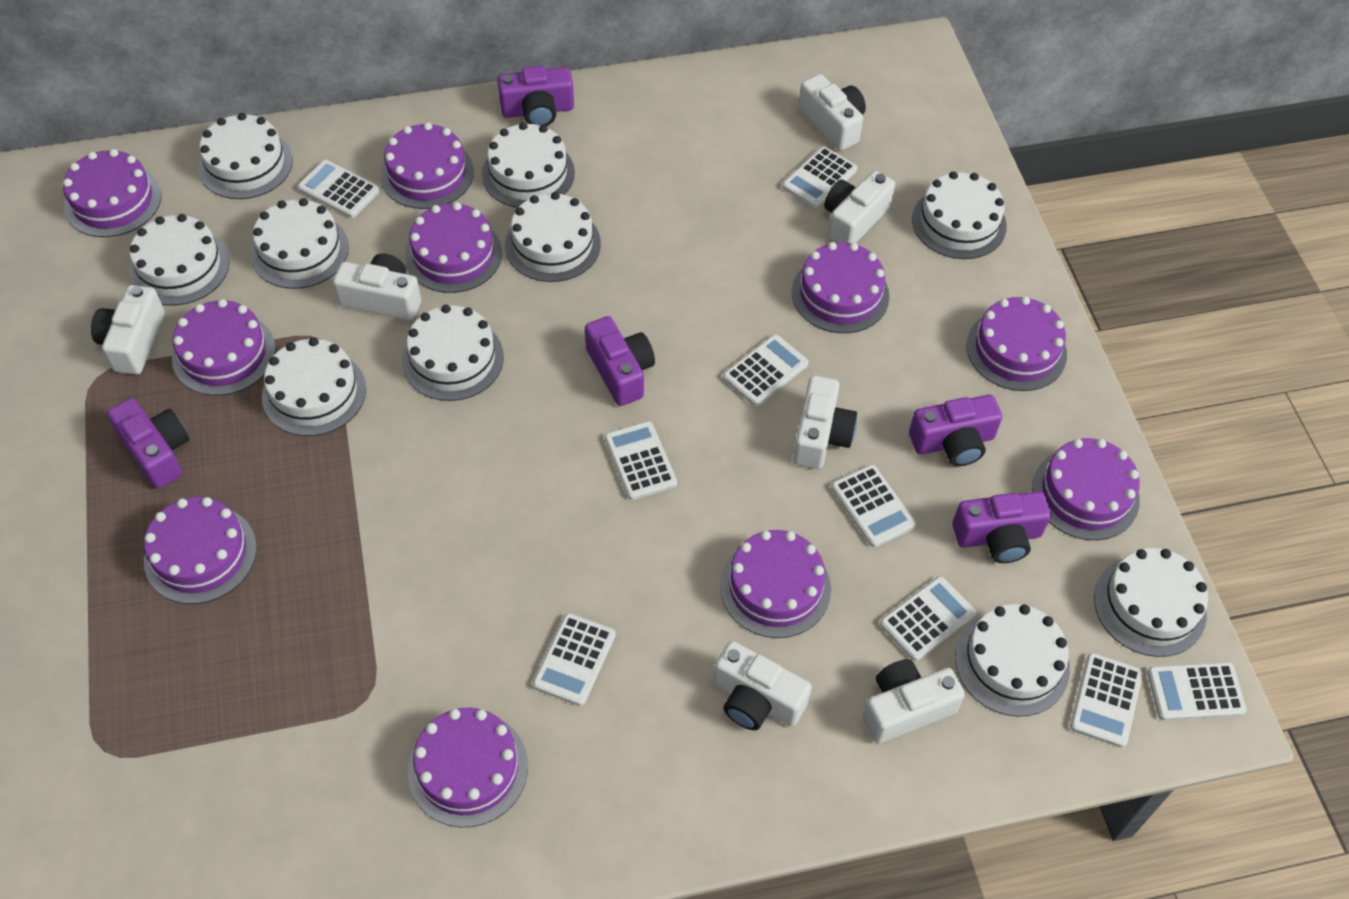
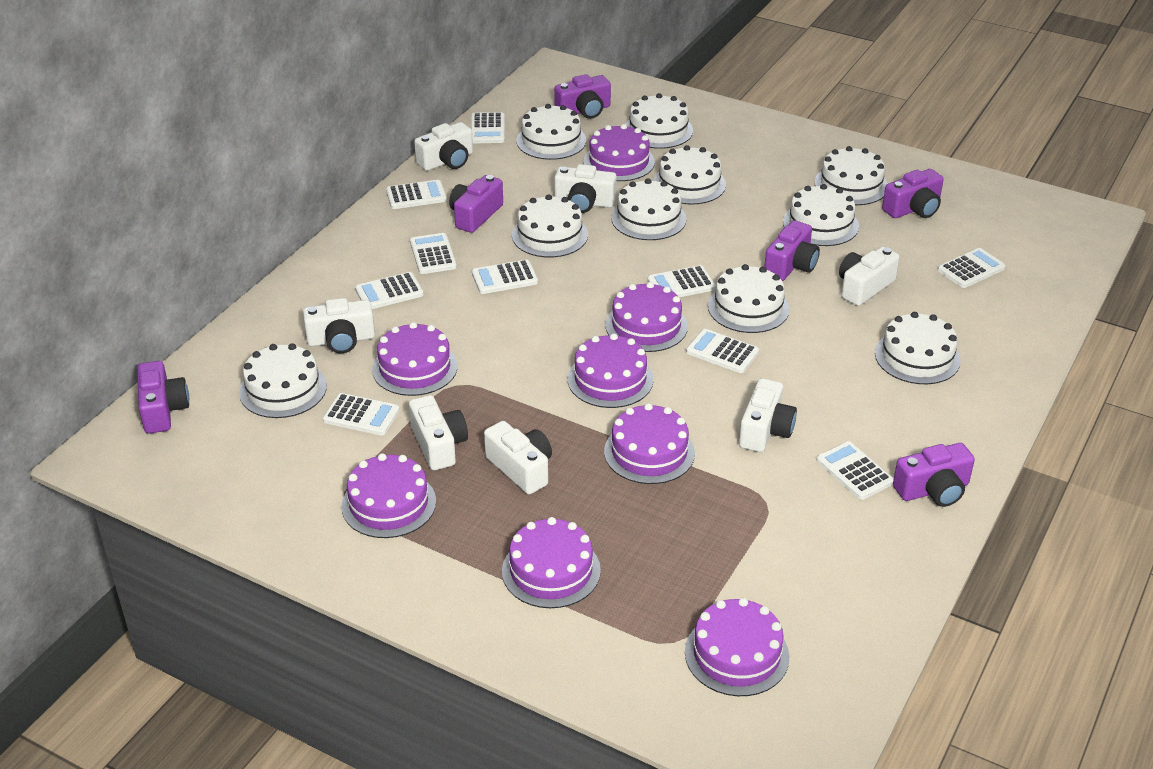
purple cake: [63,149,161,237] [144,497,257,604] [172,299,276,396] [380,122,474,209] [405,202,502,293] [408,708,528,827] [720,530,831,638] [792,242,889,333] [967,296,1067,391] [1032,438,1140,540] = 10 -> [341,453,436,538] [372,322,458,396] [502,517,601,608] [568,333,653,408] [584,124,655,181] [604,403,695,484] [605,282,688,352] [685,598,789,696] = 8
purple camera: [107,398,190,489] [497,66,574,126] [585,316,655,406] [909,395,1002,466] [952,491,1051,563] = 5 -> [137,361,189,434] [449,175,503,233] [554,74,611,119] [764,220,820,281] [882,169,944,218] [893,443,975,507] = 6
white calculator: [298,160,380,218] [533,613,616,706] [605,421,677,500] [723,334,809,406] [782,147,857,208] [831,465,916,547] [880,576,976,661] [1070,653,1143,748] [1147,662,1247,721] = 9 -> [323,393,400,435] [355,272,424,309] [386,180,447,209] [410,233,457,274] [471,112,505,143] [472,260,538,294] [647,265,716,297] [686,329,759,373] [817,441,894,500] [938,248,1006,288] = 10

